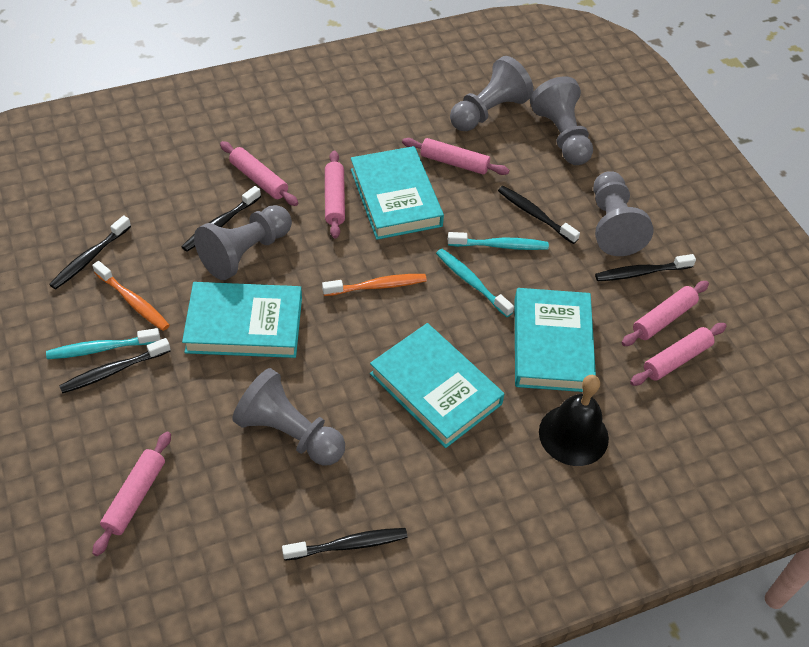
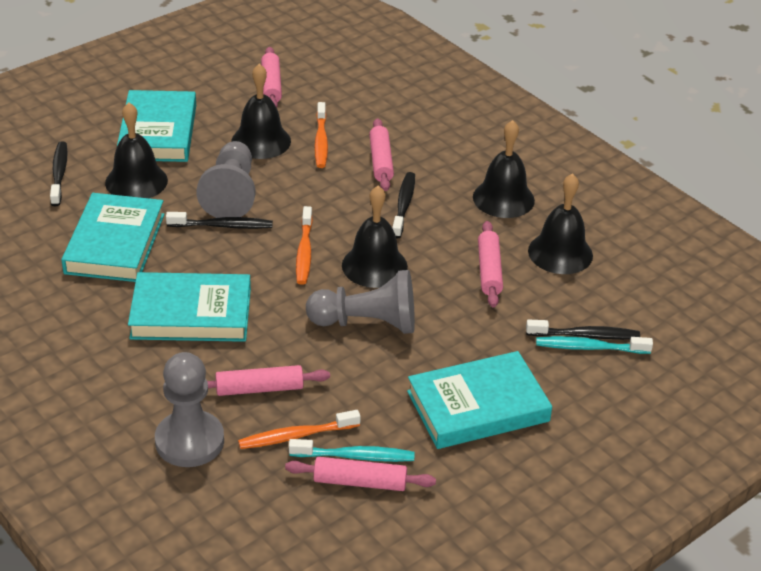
black bell: [539,375,609,466] = 1 -> [105,102,168,198] [231,64,291,159] [342,186,408,288] [473,120,535,218] [528,173,593,274] = 5
black toothbrush: [49,215,131,289] [59,338,171,393] [181,186,261,252] [282,528,407,561] [498,186,580,244] [595,254,696,281] = 6 -> [50,141,68,206] [166,212,273,229] [392,172,415,239] [526,319,640,340] = 4
grey pawn: [194,205,292,280] [232,368,345,466] [450,56,534,131] [530,76,593,165] [593,171,653,256] = 5 -> [155,352,224,467] [196,141,255,218] [306,270,415,334] = 3
orange toothbrush: [92,261,170,331] [322,274,427,296] = 2 -> [238,410,361,449] [296,206,313,285] [314,102,328,168] = 3
pink rolling pin: [92,432,171,556] [220,141,298,206] [325,150,345,239] [402,138,509,175] [622,281,709,346] [630,323,727,386] = 6 -> [207,365,330,396] [261,47,282,108] [285,457,436,491] [369,118,394,191] [478,221,503,308] = 5
turquoise toothbrush: [46,328,160,359] [436,249,514,317] [448,232,549,250] = 3 -> [289,439,415,462] [536,336,653,354] = 2

